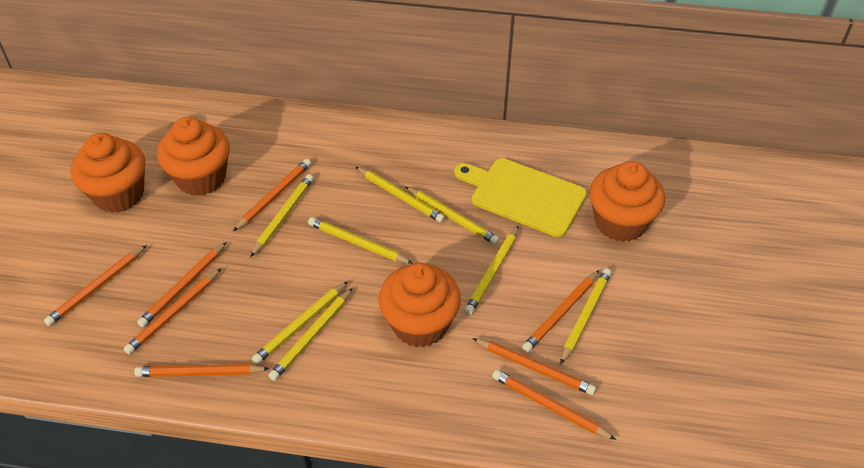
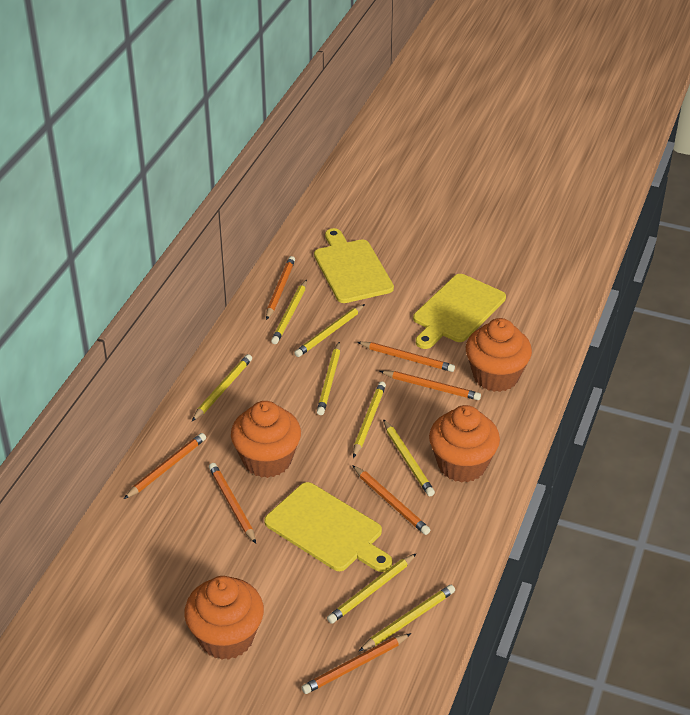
orange pencil: [44,245,147,326] [124,268,222,354] [134,364,270,377] [137,242,227,328] [233,159,311,231] [472,338,596,395] [492,370,616,440] [522,270,599,352] = 8 -> [124,433,206,499] [209,463,256,544] [266,256,295,320] [301,633,411,694] [352,465,430,535] [357,342,455,372] [380,371,481,400] = 7
yellow cutting board: [454,158,587,237] = 1 -> [264,482,392,572] [314,228,394,303] [413,274,506,349] = 3

